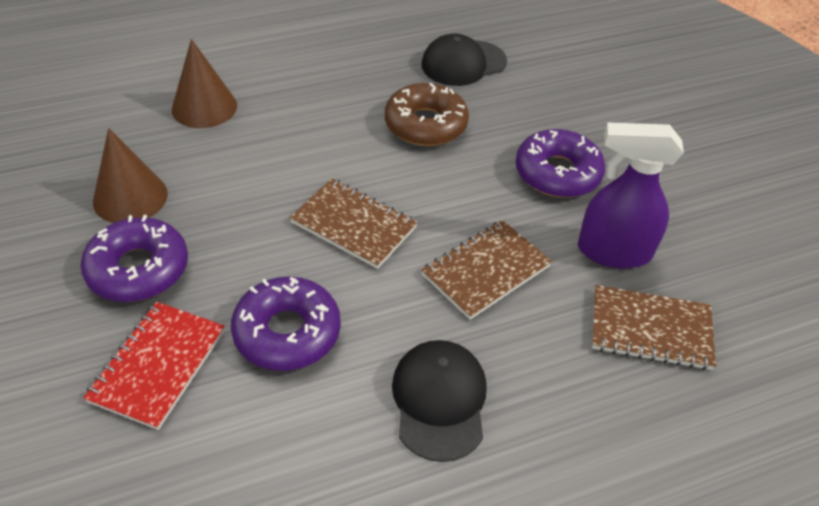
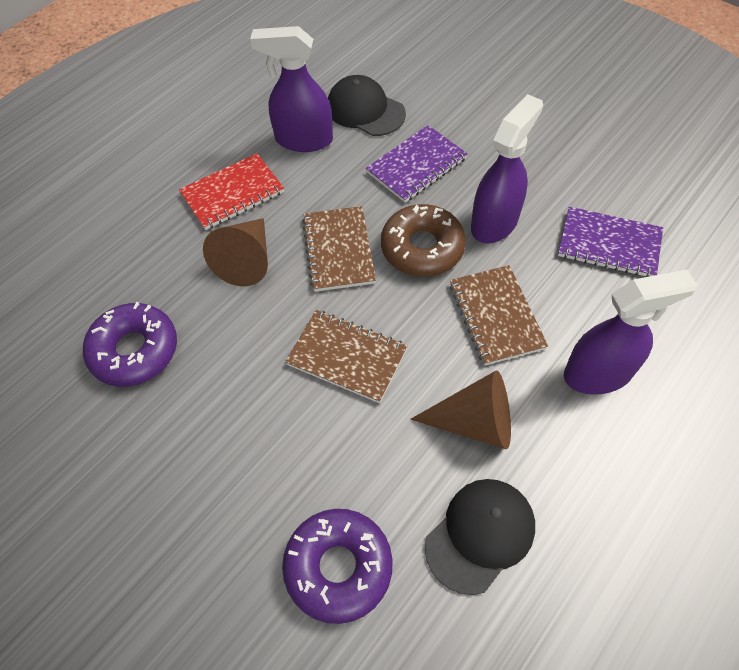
purple donut: [80,215,188,302] [231,276,341,371] [516,129,605,198] = 3 -> [83,302,177,387] [282,509,393,624] = 2
purple notebook: none = 0 -> [366,125,468,202] [558,207,663,277] = 2
purple spray bottle: [578,122,684,268] = 1 -> [250,26,333,152] [471,94,543,244] [564,269,697,395] = 3

